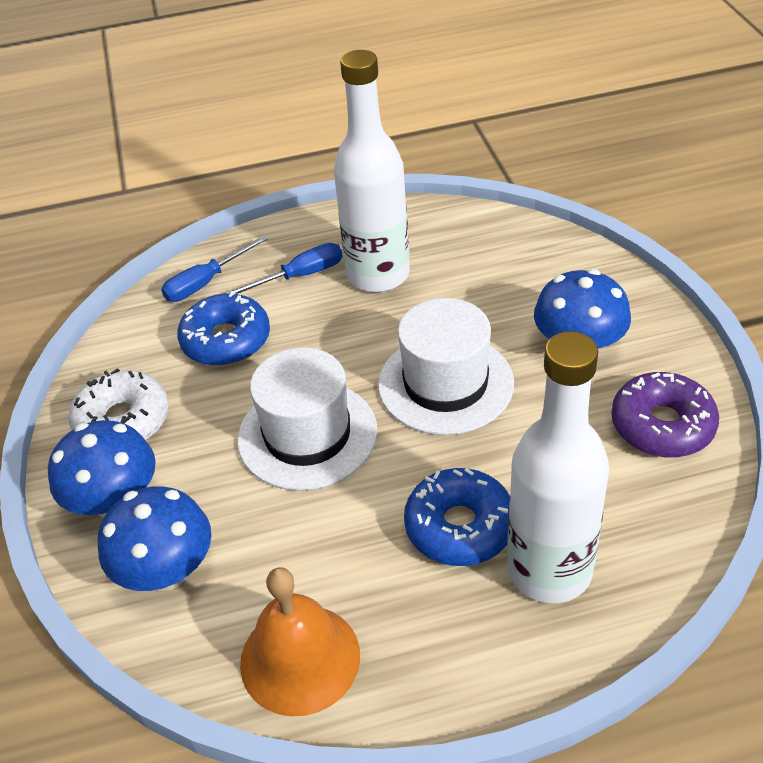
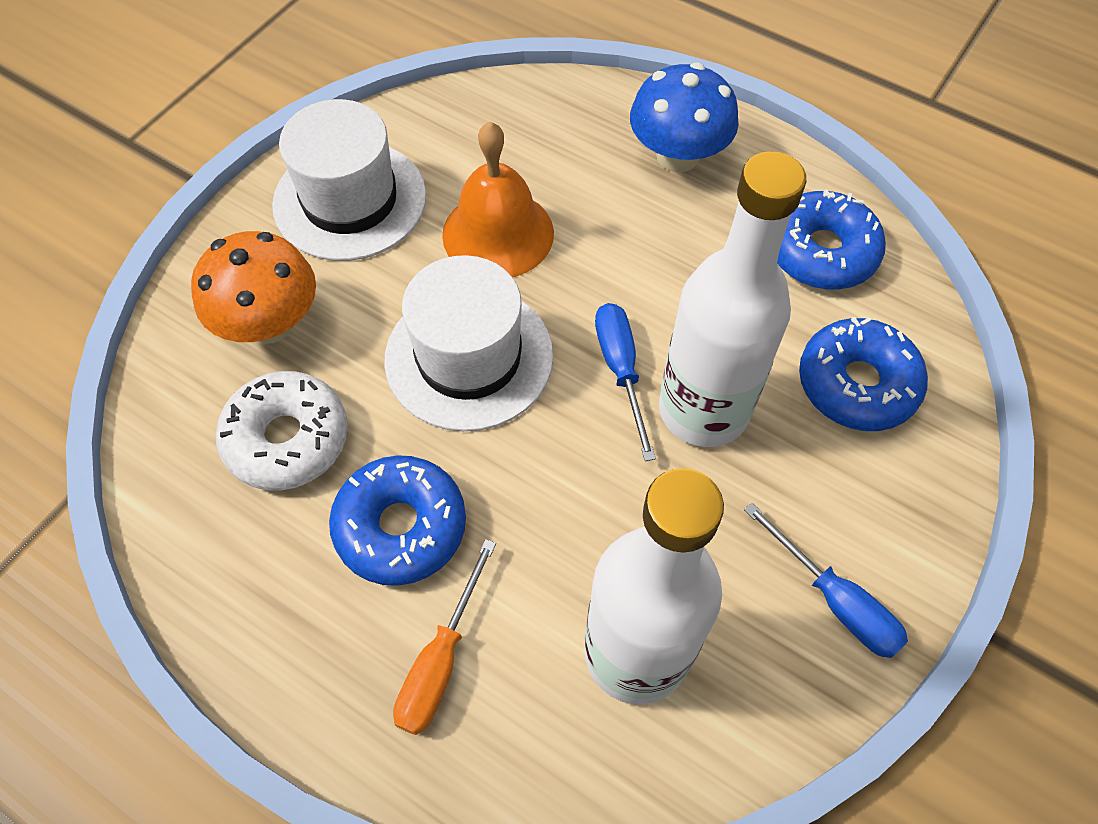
blue donut: [177,291,270,366] [404,468,510,566] = 2 -> [329,455,466,586] [777,189,886,289] [799,317,928,431] = 3
blue mushroom: [48,420,156,518] [98,486,211,591] [534,269,631,348] = 3 -> [630,63,739,172] = 1
orange mushroom: none = 0 -> [191,231,316,344] = 1
orange screwdriver: none = 0 -> [393,539,496,735] = 1
purple donut: [611,372,719,458] = 1 -> none = 0

